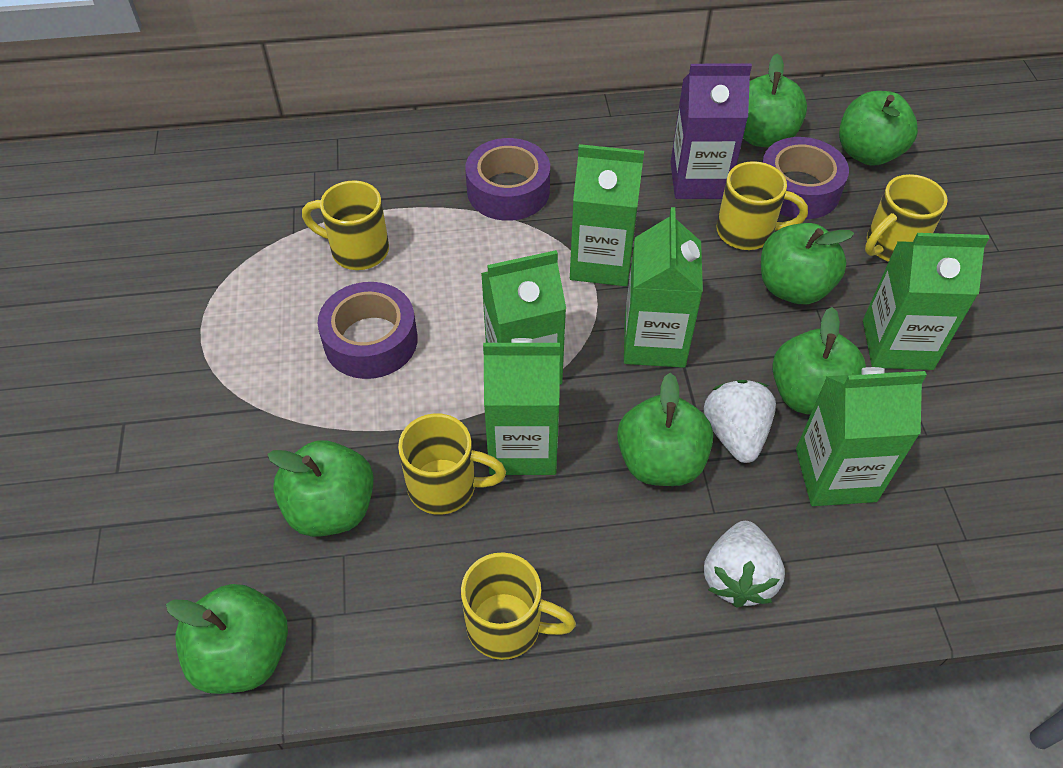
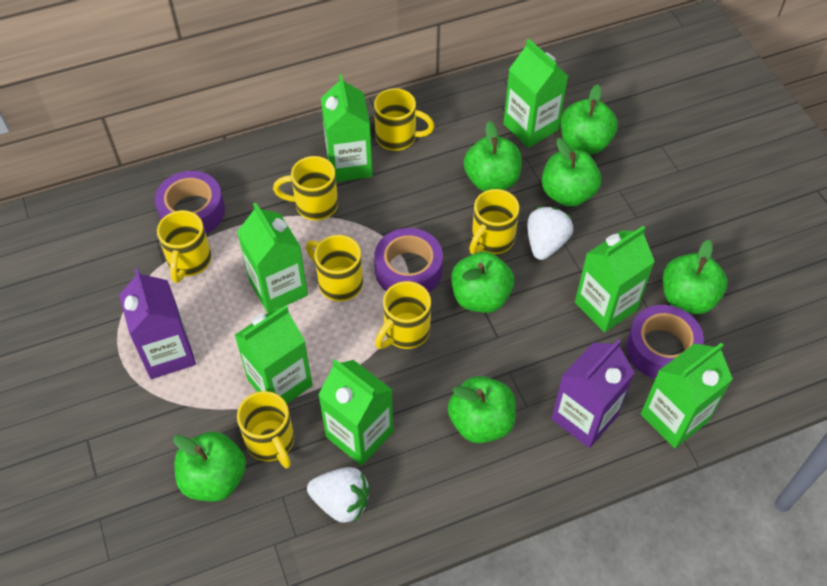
green carton: [481,250,566,385] [483,338,560,475] [570,144,644,286] [624,207,703,368] [796,367,927,506] [863,233,989,370] = 6 -> [235,305,313,404] [237,203,308,313] [318,359,393,466] [321,74,373,182] [503,39,568,148] [575,226,655,332] [641,343,733,448] = 7
purple carton: [670,64,752,199] = 1 -> [119,269,196,379] [551,339,635,448] = 2
yellow mug: [302,180,389,270] [398,413,506,515] [461,552,576,660] [717,161,808,250] [865,174,948,262] = 5 -> [157,210,212,283] [237,391,294,469] [273,156,338,221] [306,235,363,301] [374,88,435,151] [375,281,431,349] [469,189,519,254] = 7

